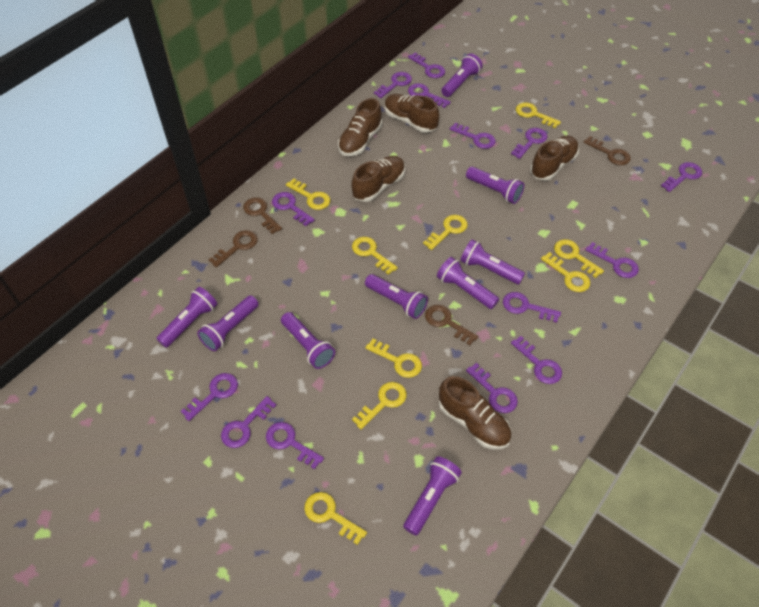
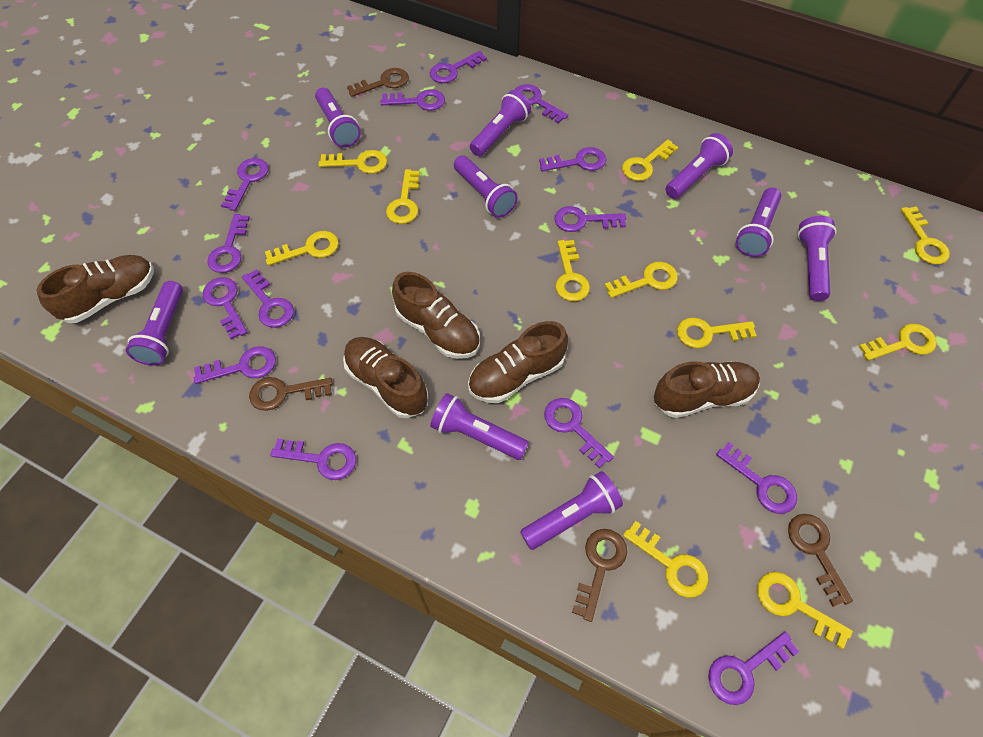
yellow key: [286,178,330,210] [304,492,367,545] [352,237,398,275] [352,382,407,430] [365,338,422,378] [423,215,468,250] [516,102,561,128] [541,252,590,292] [554,239,604,278] = 9 -> [265,231,339,266] [319,150,387,174] [386,169,420,224] [555,240,590,301] [605,262,678,298] [622,140,678,181] [623,521,708,598] [677,317,757,348] [757,572,853,649] [859,324,937,361] [901,206,950,265] = 11

